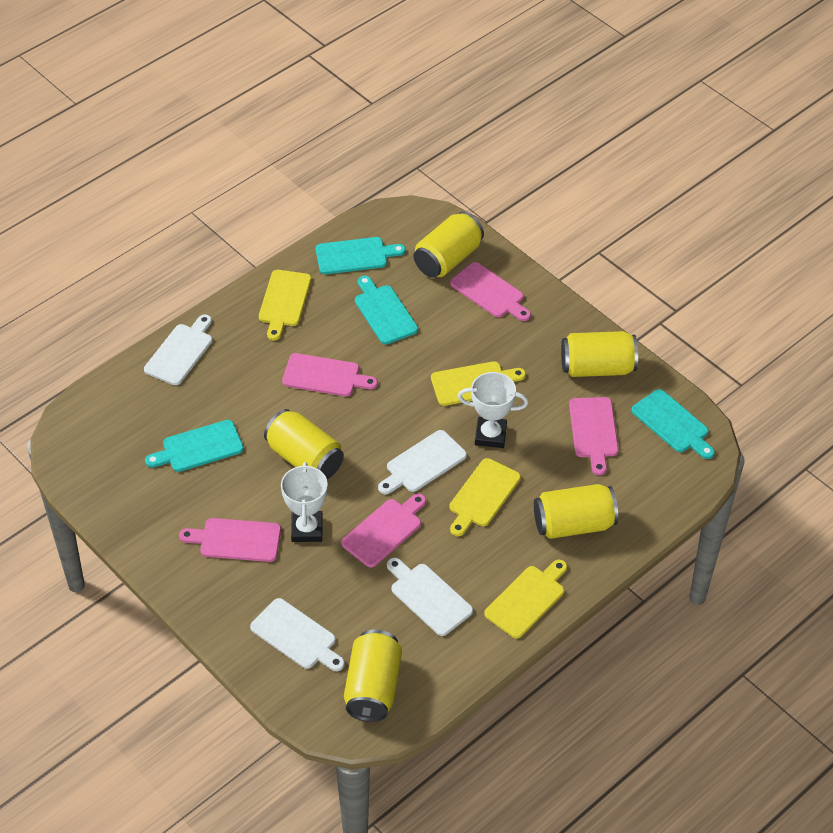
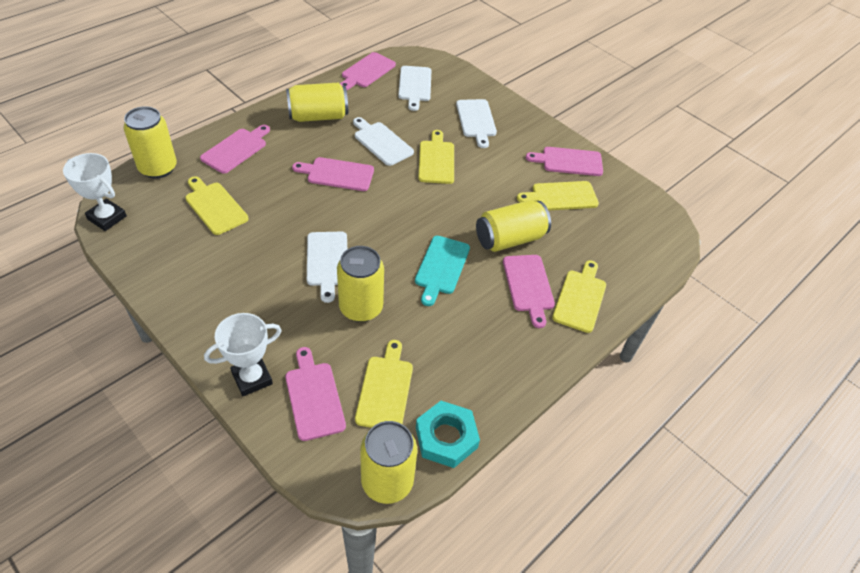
pink cutting board: [179,518,281,562] [282,353,378,396] [341,494,426,567] [450,262,531,321] [569,397,619,475] = 5 -> [200,125,270,174] [285,347,346,441] [292,157,374,191] [340,52,396,90] [503,255,555,328] [526,147,603,176] = 6
turquoise cutting board: [145,420,244,472] [316,237,406,274] [355,276,418,344] [631,389,715,459] = 4 -> [415,236,470,306] = 1
turquoise nut: none = 0 -> [416,401,480,468] = 1
yellow cutting board: [259,270,311,340] [431,361,526,406] [450,458,521,536] [484,559,567,639] = 4 -> [185,176,249,235] [355,340,413,428] [418,130,454,184] [517,181,599,211] [552,260,606,333] = 5

